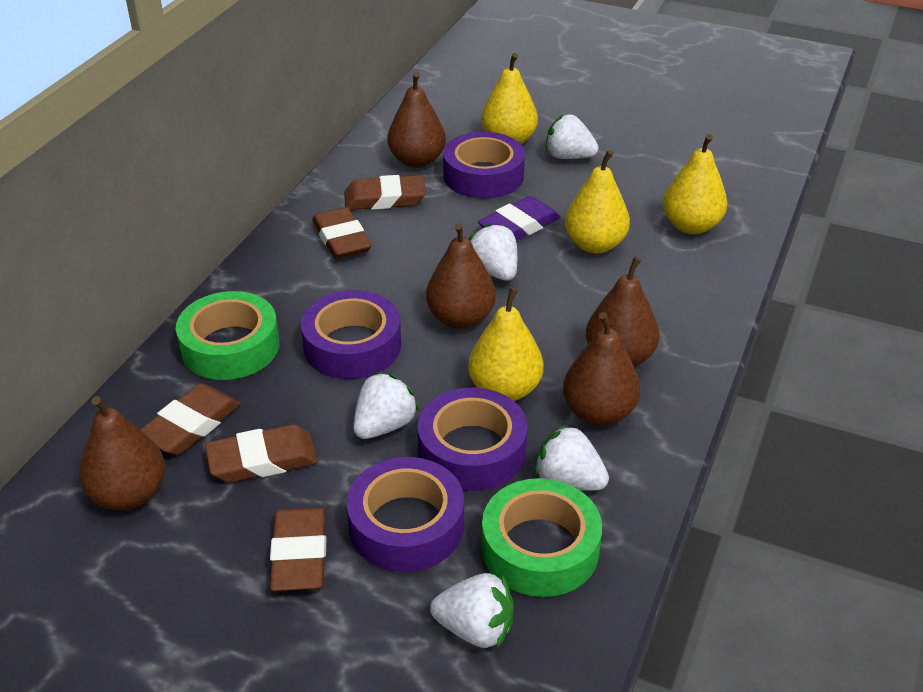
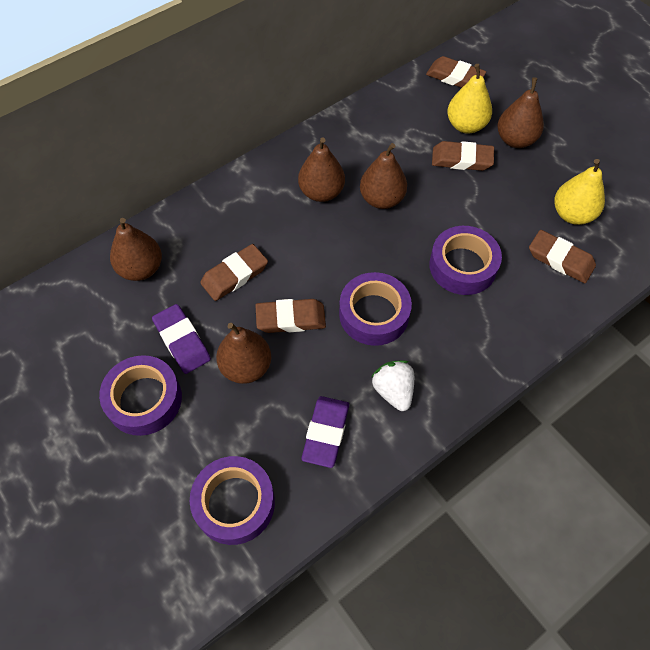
green tape: [176,291,279,380] [482,478,602,597] = 2 -> none = 0
purple eraser: [478,196,560,240] = 1 -> [152,304,211,374] [302,396,349,468] = 2
white strawberry: [353,372,419,439] [430,573,514,648] [469,223,517,281] [534,424,609,491] [546,114,599,159] = 5 -> [371,361,414,411] = 1
yellow pear: [468,287,544,401] [481,53,538,144] [565,150,630,253] [663,134,727,234] = 4 -> [447,64,492,134] [554,159,605,225] = 2

